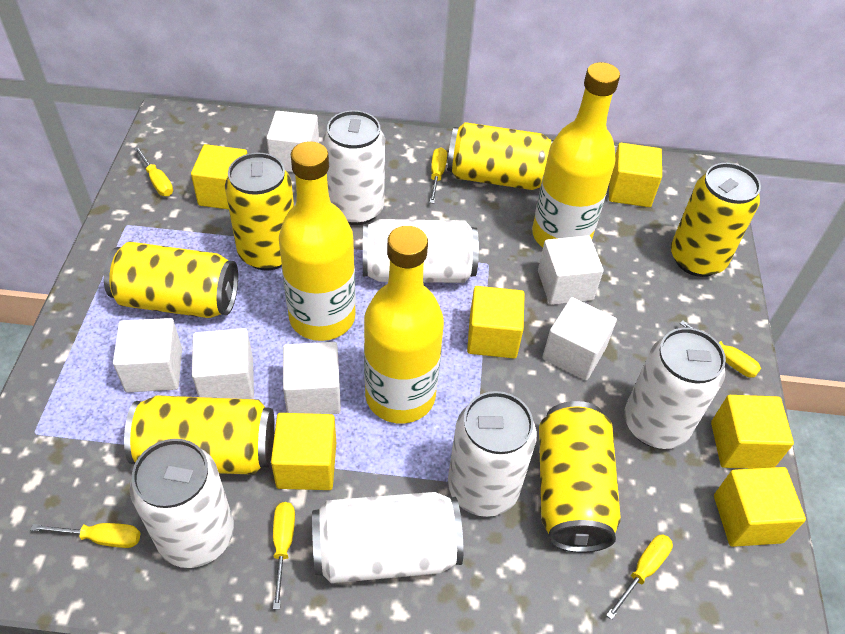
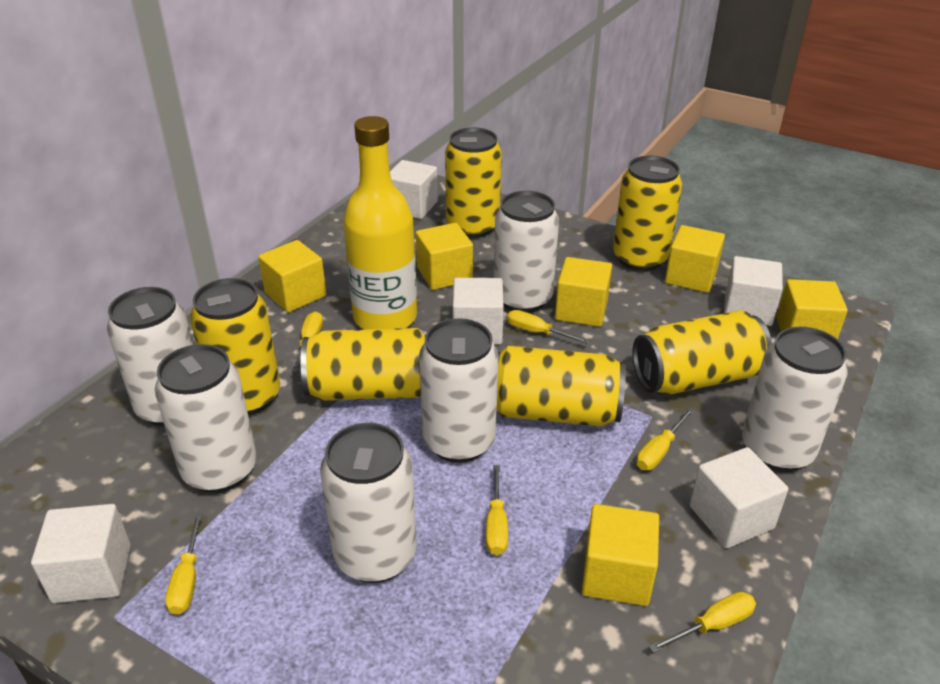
white cube: [113,318,182,392] [192,328,254,399] [267,111,319,172] [283,342,341,414] [538,235,603,305] [542,297,617,380] = 6 -> [31,504,131,603] [390,160,438,219] [453,278,504,345] [690,447,789,548] [724,256,783,326] = 5
yellow bottle: [279,141,356,341] [364,226,444,423] [532,62,620,247] = 3 -> [343,116,417,329] = 1

